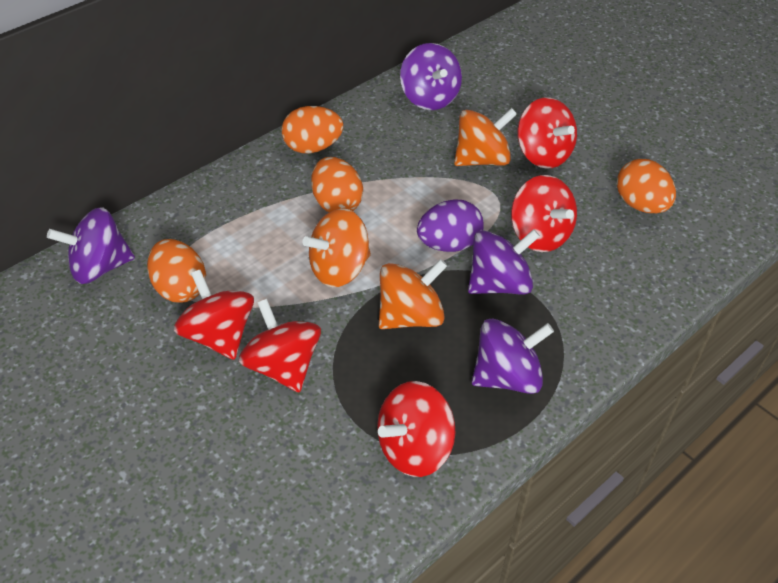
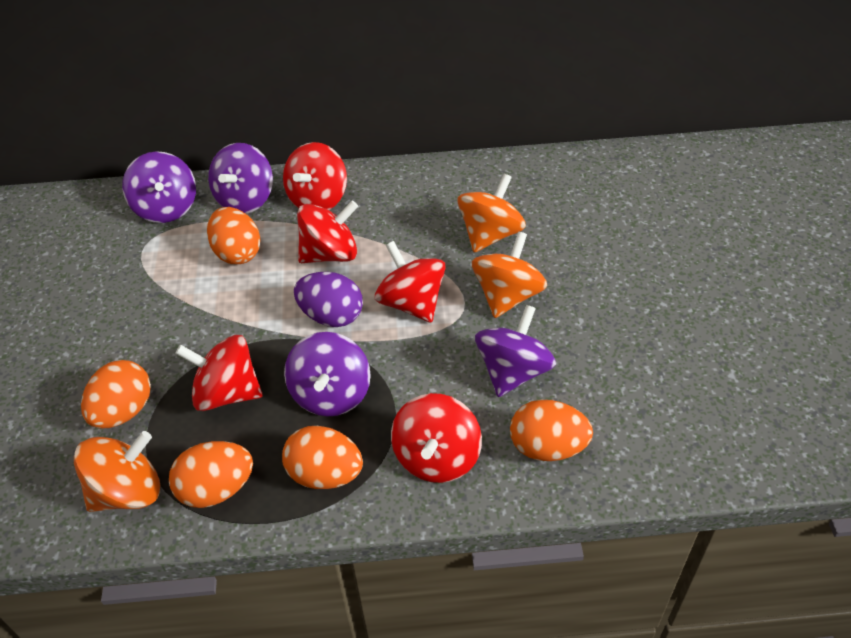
orange egg: [147,239,206,303] [282,106,343,153] [311,157,363,212] [617,159,676,213] = 4 -> [81,360,151,429] [169,441,253,508] [207,207,261,265] [282,426,363,489] [510,400,593,461] = 5

